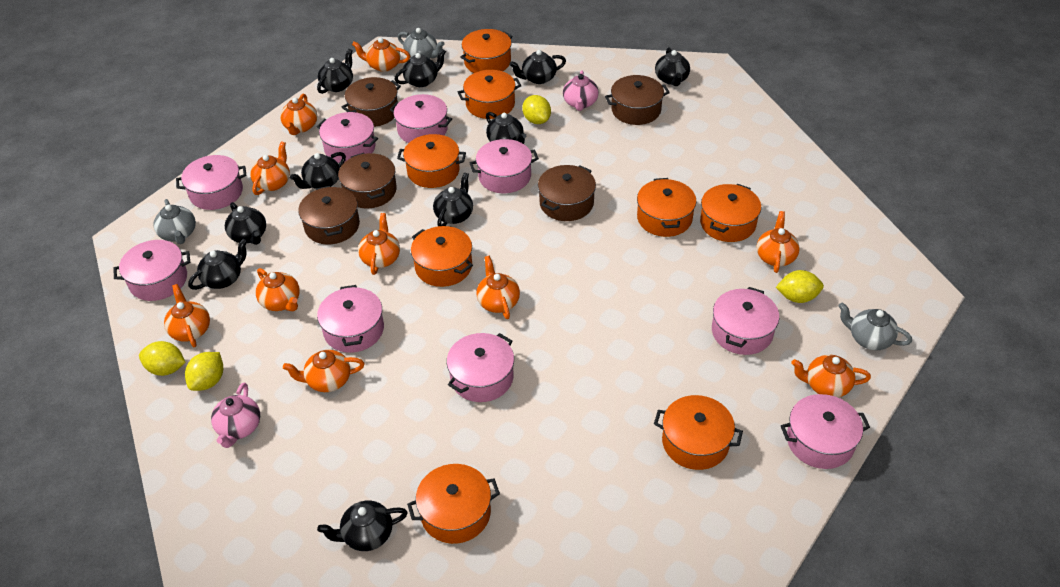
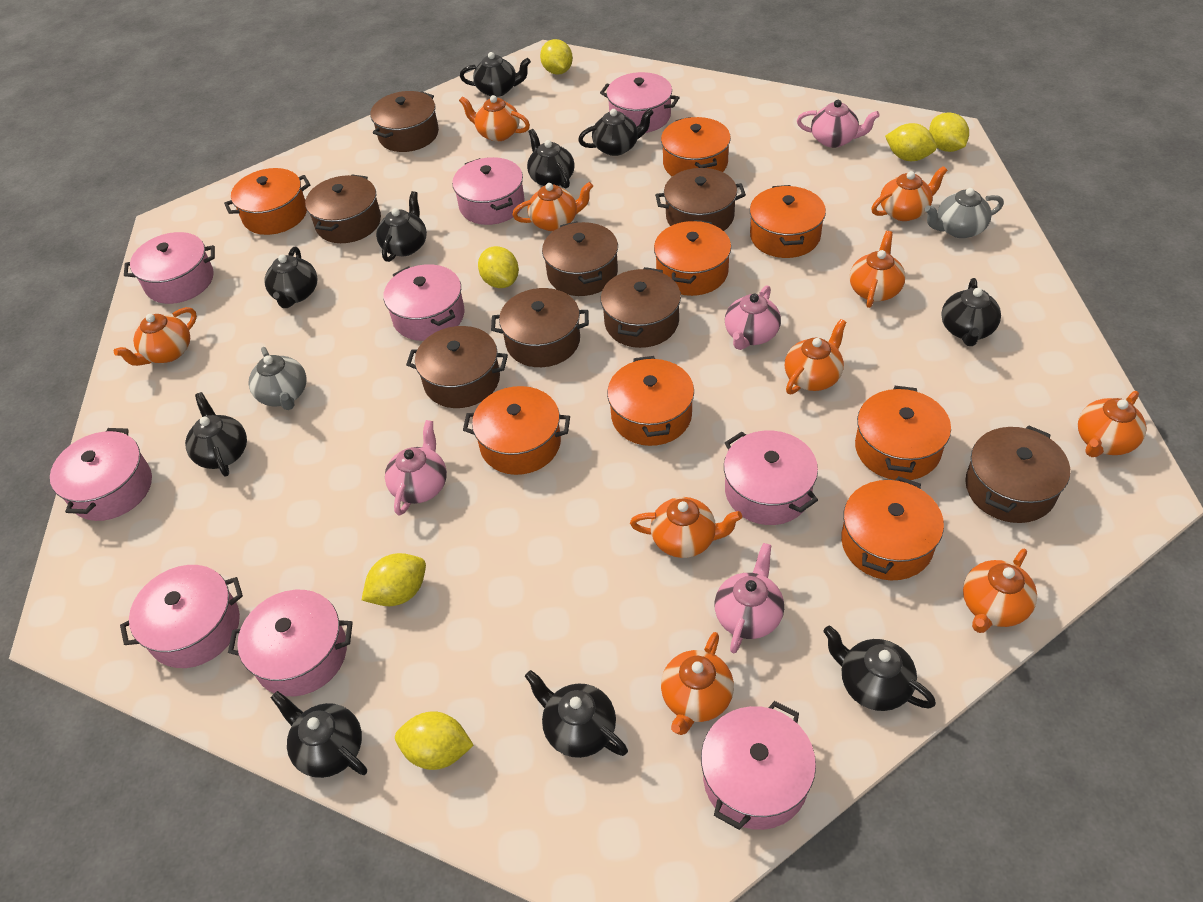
brown pot: [298,186,360,244] [338,153,397,208] [342,77,401,127] [538,165,596,221] [605,75,670,125] = 5 -> [305,174,381,243] [370,91,439,152] [406,326,508,408] [491,288,589,367] [542,221,618,296] [601,267,681,348] [655,168,746,231] [965,425,1070,523] = 8
grey teapot: [153,199,196,244] [398,28,445,59] [838,302,912,350] = 3 -> [249,347,307,410] [925,188,1004,238] = 2
pink teapot: [211,382,260,448] [563,70,599,111] = 2 -> [385,420,447,516] [714,543,784,653] [725,285,781,350] [797,100,880,148] = 4
yellow lemon: [139,341,186,376] [185,352,223,391] [522,95,551,124] [776,270,824,303] = 4 -> [362,553,426,606] [395,711,474,770] [478,246,519,288] [540,39,573,75] [885,123,937,161] [929,112,969,152] = 6

